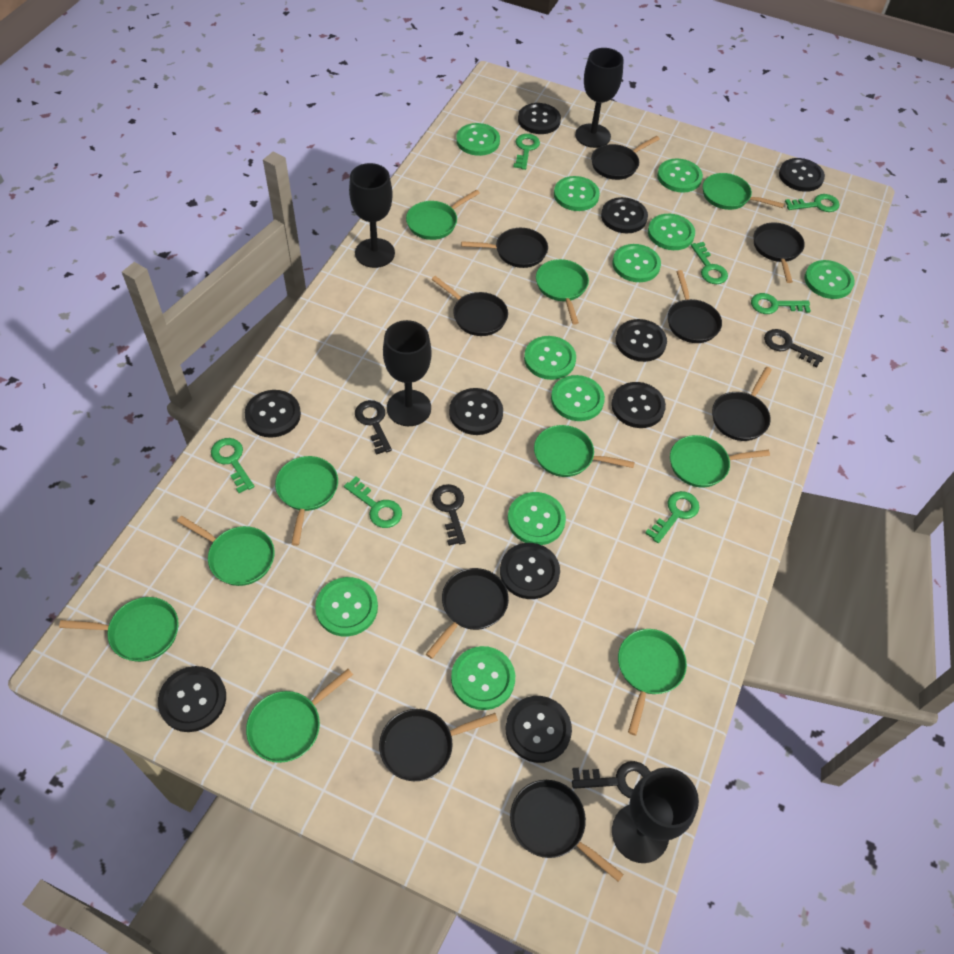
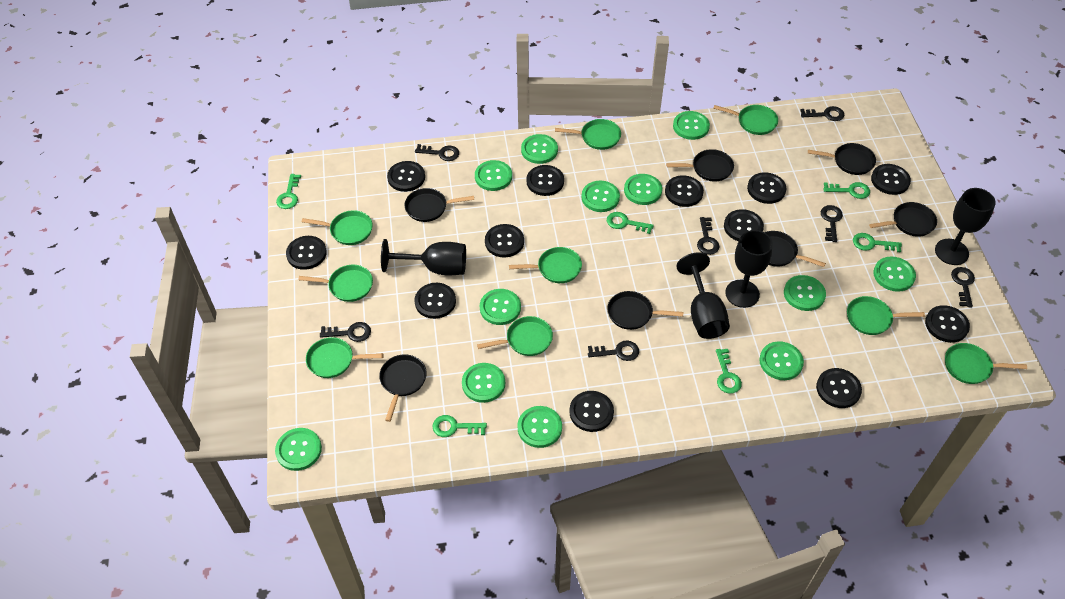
black button: [158,666,226,732] [245,390,301,438] [449,388,503,435] [500,543,560,599] [506,696,572,763] [518,103,561,134] [601,197,648,233] [611,382,666,428] [615,319,667,362] [779,158,825,192] = 10 -> [286,236,327,270] [387,161,425,192] [415,283,456,319] [485,224,524,257] [526,165,564,196] [569,391,614,432] [665,175,704,207] [724,209,764,241] [747,172,786,204] [816,368,862,408] [871,164,911,195] [925,305,970,343] = 12
black key: [355,400,392,455] [432,484,466,546] [572,761,650,798] [764,329,824,368] = 4 -> [320,322,371,342] [415,144,459,161] [588,340,639,361] [697,217,720,255] [800,106,844,121] [821,205,843,242] [951,267,975,307] = 7
black pan: [379,709,498,781] [426,568,509,659] [431,276,508,336] [461,228,548,268] [510,780,624,882] [591,136,660,180] [668,270,722,343] [712,367,772,441] [753,222,805,283] = 9 -> [379,354,427,422] [405,188,474,222] [607,291,683,330] [666,149,734,181] [764,231,826,267] [808,143,876,175] [869,202,937,237] = 7
green button: [315,577,378,637] [451,646,515,710] [456,123,500,156] [508,492,566,545] [524,336,576,380] [551,375,605,421] [554,176,600,211] [612,244,661,282] [648,214,695,250] [657,159,703,193] [804,260,855,299] = 11 -> [275,428,322,471] [462,363,505,403] [475,160,512,191] [480,289,521,325] [517,406,562,448] [521,134,558,164] [581,181,620,212] [624,174,662,205] [673,111,710,140] [759,341,804,380] [784,275,826,311] [873,256,916,292] = 12
green key: [211,438,254,493] [344,476,402,528] [513,134,540,170] [645,491,699,543] [691,242,728,284] [751,293,811,314] [785,194,840,212] = 7 -> [276,174,301,209] [432,415,487,437] [607,212,654,234] [716,349,742,393] [823,182,870,199] [853,233,902,252] = 6
green pan: [59,597,179,662] [177,516,275,586] [246,669,353,763] [275,456,338,546] [406,190,480,240] [534,425,635,477] [536,259,589,325] [618,629,687,735] [670,435,770,487] [703,173,784,210] = 10 -> [298,265,373,302] [302,210,373,245] [306,337,384,378] [477,316,553,356] [509,247,582,283] [555,119,621,150] [713,105,778,135] [847,296,925,335] [945,343,1027,384] = 9

